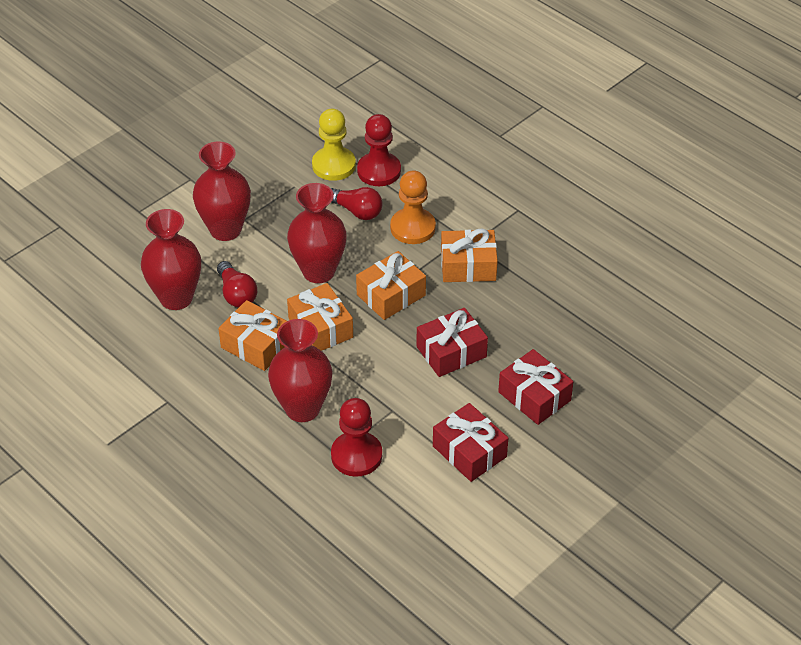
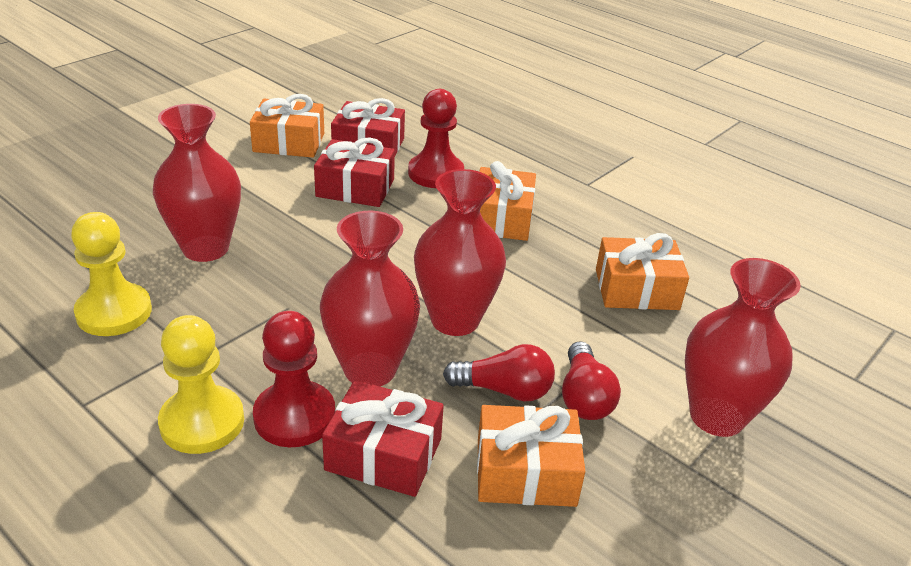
orange pawn: [390,170,436,244] = 1 -> none = 0
yellow pawn: [312,108,356,181] = 1 -> [71,212,152,336] [158,315,244,454] = 2

